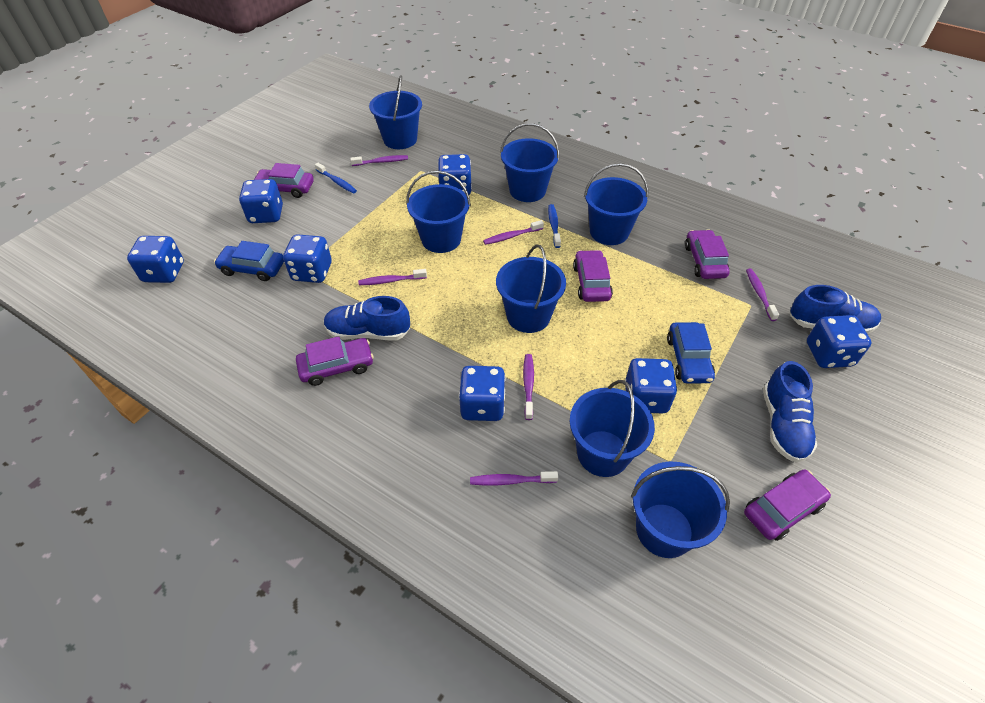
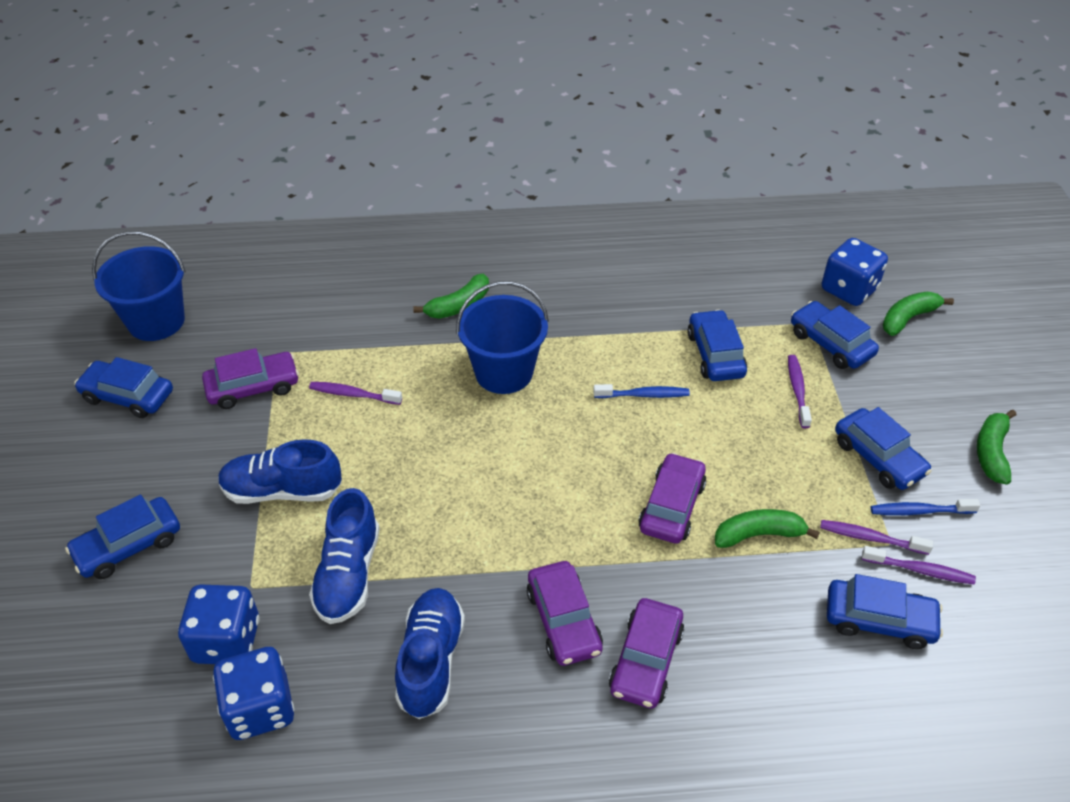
blue bucket: [369,75,422,149] [406,171,471,253] [496,245,566,333] [500,123,559,202] [570,380,655,477] [584,163,648,245] [631,461,730,558] = 7 -> [92,231,186,341] [456,281,549,394] = 2
blue car: [214,241,284,281] [667,322,715,383] = 2 -> [65,495,180,579] [74,357,173,418] [687,310,747,381] [791,301,879,369] [827,574,943,649] [835,407,932,490] = 6
blue dice: [127,236,184,283] [239,179,283,223] [283,234,332,283] [438,154,472,195] [459,366,506,421] [625,358,677,414] [807,315,871,368] = 7 -> [178,585,260,664] [213,647,295,740] [822,238,888,306] = 3
green banana: none = 0 -> [413,274,489,319] [715,509,820,548] [883,292,954,336] [977,410,1016,485] = 4
purple car: [254,163,314,198] [296,336,374,386] [573,250,613,302] [685,230,730,279] [744,470,831,541] = 5 -> [202,348,299,409] [527,561,603,666] [609,598,684,709] [638,453,706,544] = 4
purple toothbrush: [350,155,408,166] [358,269,427,285] [470,471,558,486] [483,220,544,245] [523,354,534,420] [746,269,779,321] = 6 -> [309,382,402,405] [788,355,812,428] [820,520,933,555] [862,546,976,584] = 4

